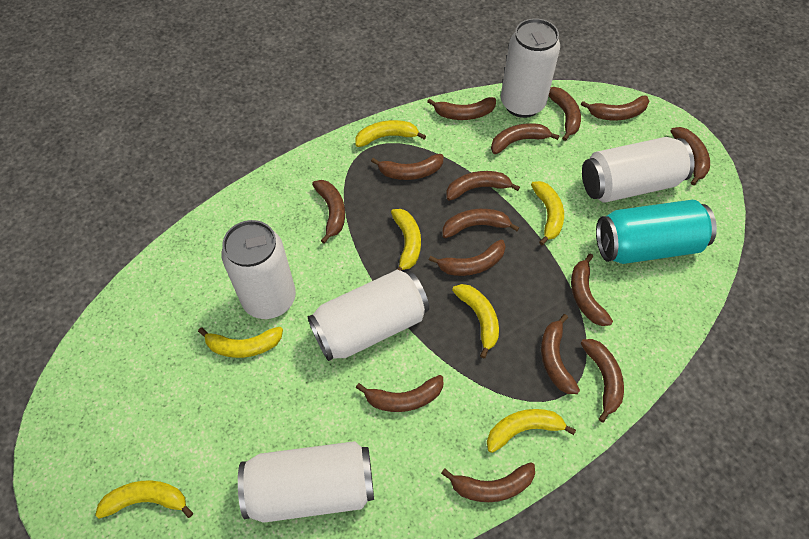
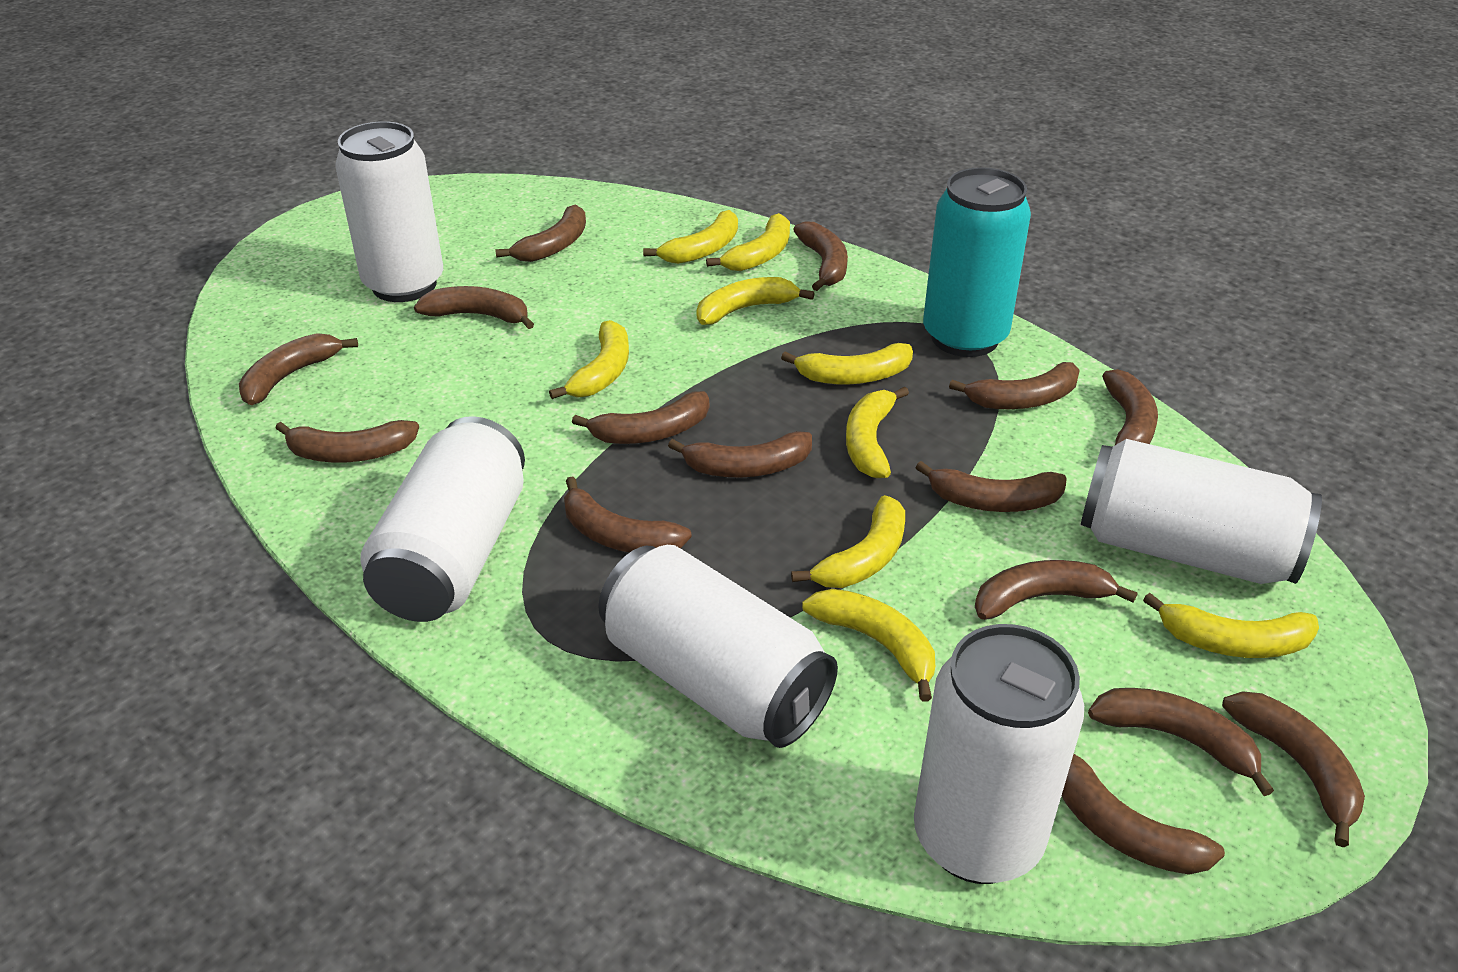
yellow banana: [95,480,193,519] [198,327,283,358] [355,120,426,147] [391,209,421,271] [452,284,499,358] [487,409,576,453] [531,181,564,245] = 7 -> [549,320,629,399] [643,210,738,264] [697,277,815,325] [706,213,790,271] [781,343,913,385] [791,495,905,588] [802,589,935,701] [846,387,909,478] [1143,593,1319,658] = 9

